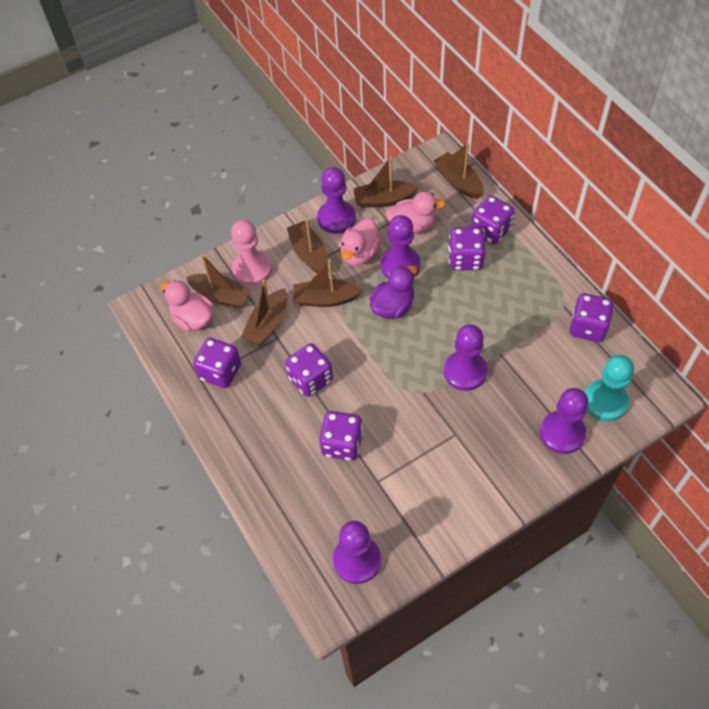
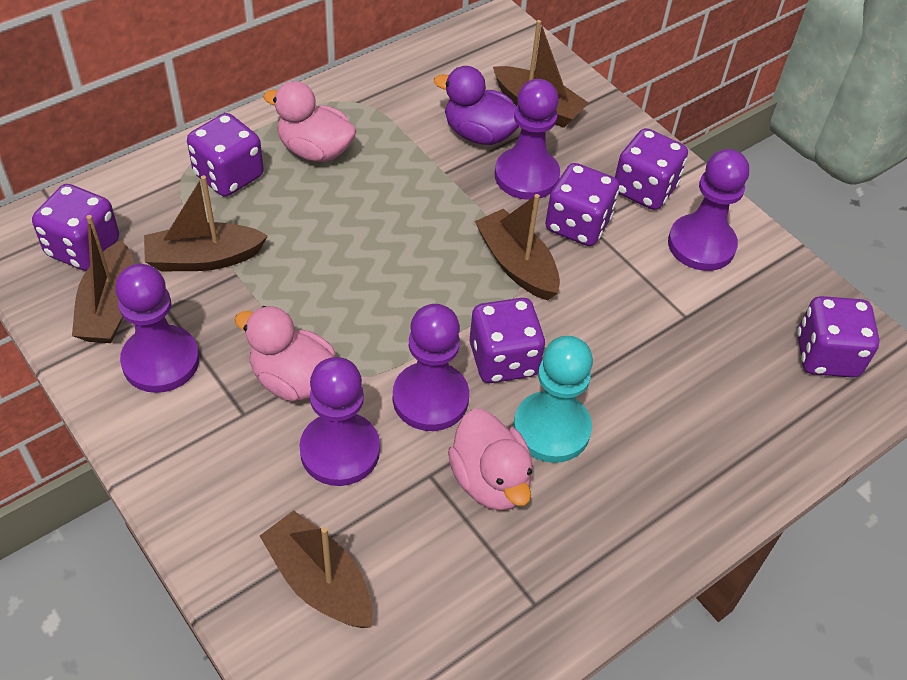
brown boat: [186,254,251,308] [241,279,287,346] [287,218,327,273] [293,259,362,307] [353,156,419,208] [434,143,483,199] = 6 -> [72,215,134,343] [144,175,268,271] [260,510,373,628] [475,194,560,300] [493,20,589,128] = 5
pink pawn: [231,219,272,286] = 1 -> none = 0

